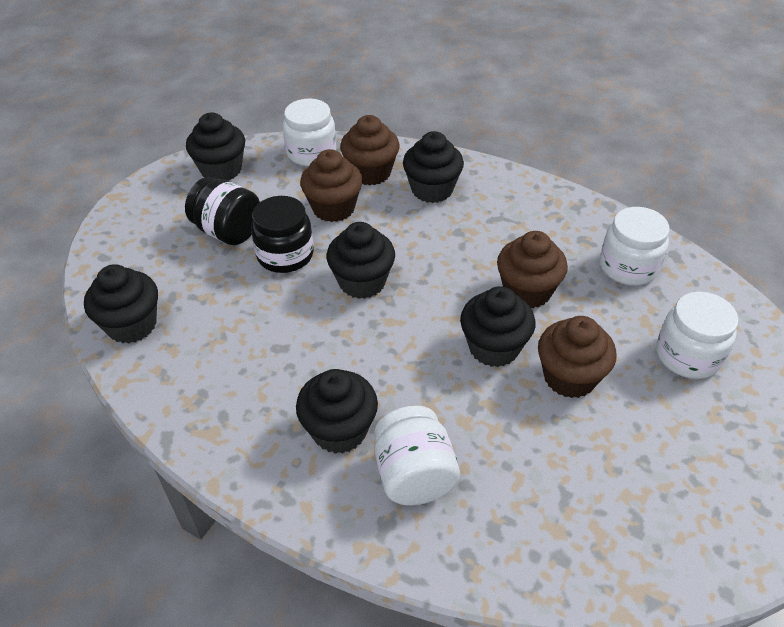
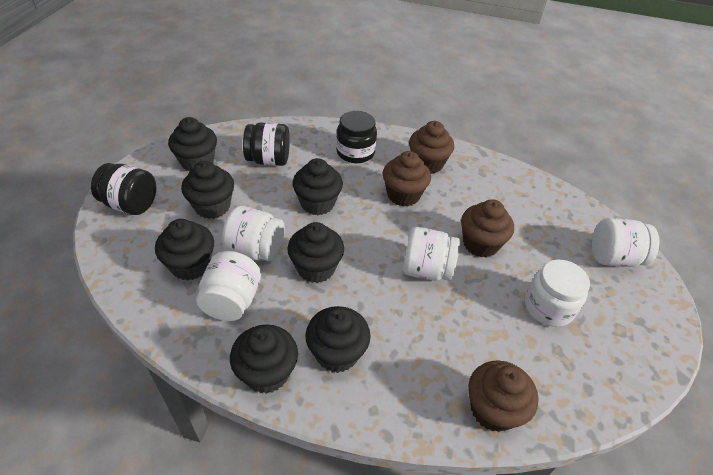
black cupcake: [84,264,158,344] [186,113,245,181] [296,369,378,454] [327,222,395,299] [403,131,464,203] [460,286,535,367] = 6 -> [155,219,214,281] [168,117,217,171] [181,161,234,219] [230,324,298,394] [287,222,344,283] [292,158,343,215] [305,306,371,373] = 7
black jar: [185,177,260,245] [251,196,314,273] = 2 -> [91,163,156,215] [243,122,290,166] [336,111,377,163] = 3
white jar: [283,99,336,166] [374,406,460,505] [600,207,669,286] [656,292,739,379] = 4 -> [196,251,261,321] [222,206,285,261] [403,227,460,281] [525,260,590,327] [592,218,659,267] = 5

